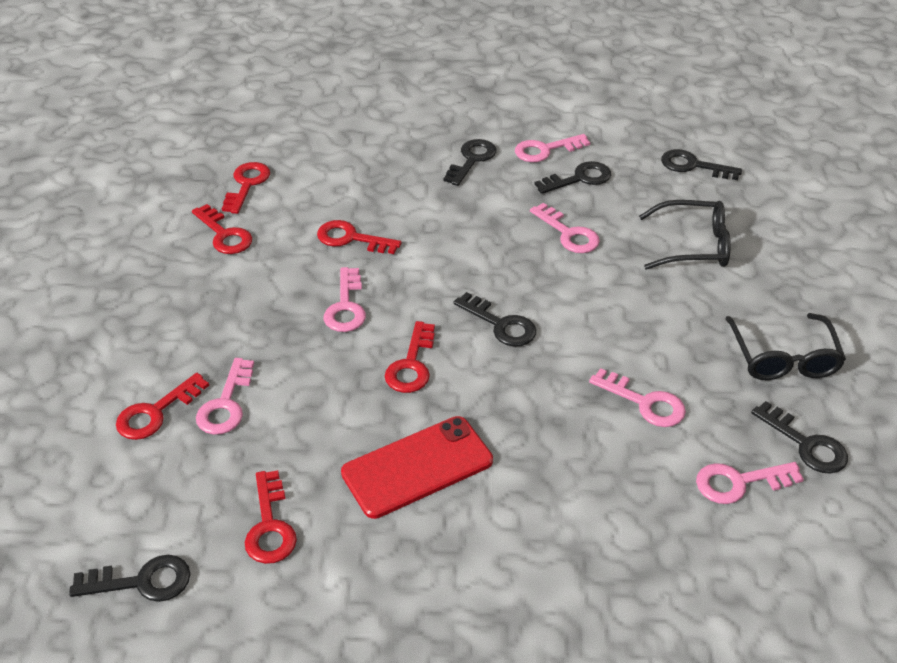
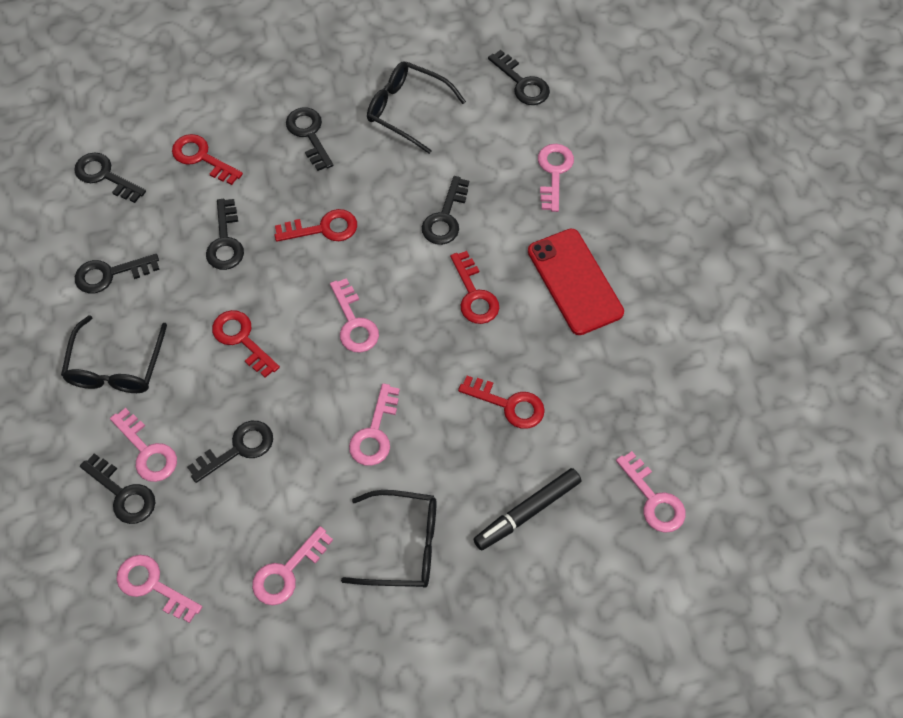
black glasses: [639,200,731,270] [726,313,846,380] = 2 -> [61,315,167,393] [341,490,437,588] [367,61,466,154] = 3
black key: [69,555,191,602] [444,139,496,186] [453,292,536,347] [534,161,611,194] [661,149,742,180] [751,401,848,474] = 6 -> [74,152,146,203] [75,254,159,293] [80,453,155,524] [187,421,273,483] [206,199,244,270] [286,107,333,171] [422,176,469,245] [488,50,550,105] = 8
black marker: none = 0 -> [473,468,581,551] = 1
pink key: [196,358,254,435] [324,267,366,332] [515,134,590,162] [530,203,600,253] [589,368,686,427] [696,462,804,504] = 6 -> [110,408,177,482] [117,555,202,623] [252,526,333,605] [330,278,379,353] [349,383,400,466] [538,144,574,212] [616,451,686,533] = 7
red key: [116,373,209,440] [192,204,252,254] [222,162,270,214] [245,470,297,564] [317,220,402,254] [385,321,435,393] = 6 -> [172,134,243,185] [212,310,280,378] [274,209,357,242] [450,251,499,324] [458,376,545,429] = 5

